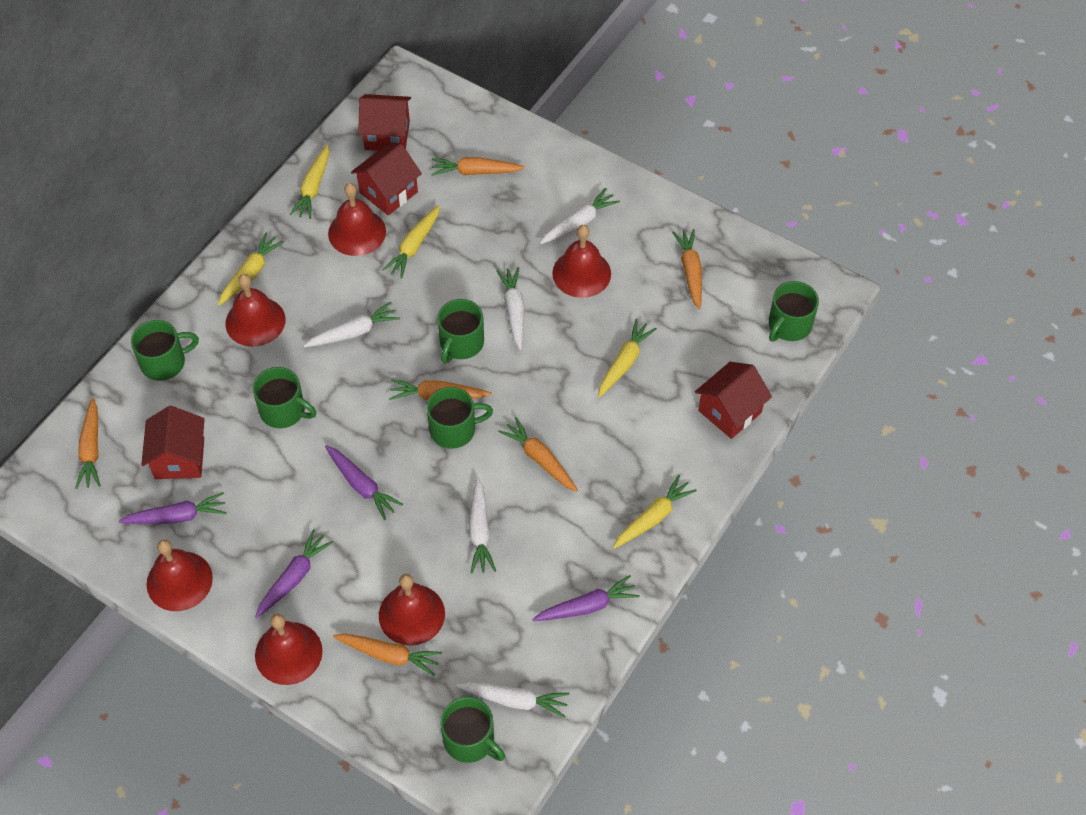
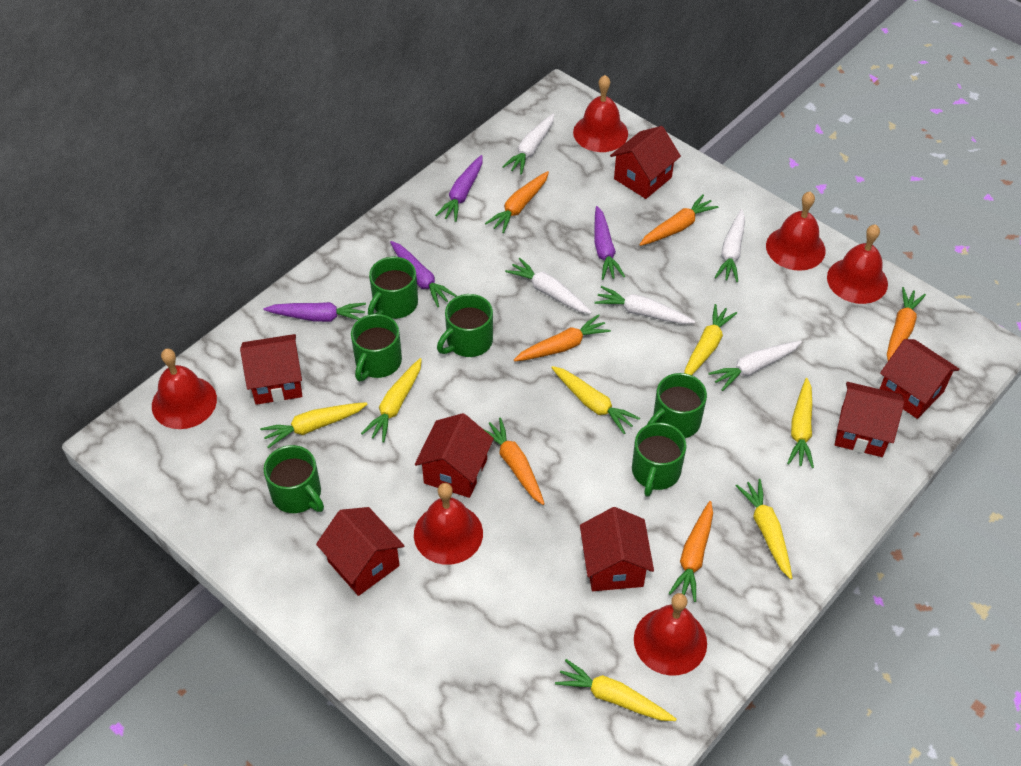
red house: [141,406,205,479] [351,144,422,215] [358,94,411,151] [695,362,772,439] = 4 -> [240,334,302,405] [316,507,404,596] [415,413,494,498] [580,507,654,591] [610,126,681,199] [835,382,904,457] [880,339,960,419] = 7
yellow carrot: [218,232,284,306] [289,145,329,219] [382,205,440,279] [598,319,657,398] [613,475,697,549] = 5 -> [260,402,368,448] [361,358,422,442] [551,366,640,434] [555,659,676,721] [684,304,737,375] [736,479,792,579] [787,378,814,468] = 7

